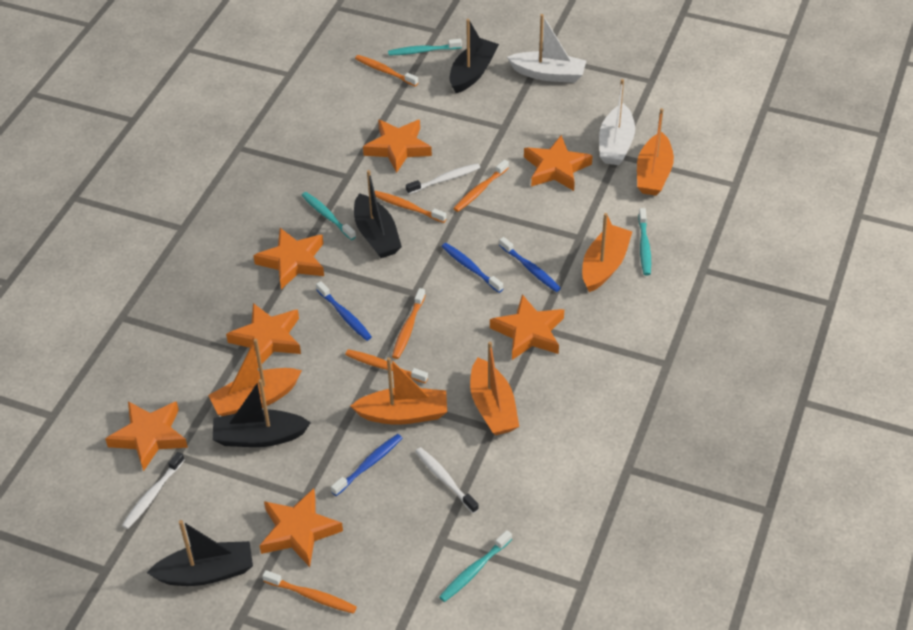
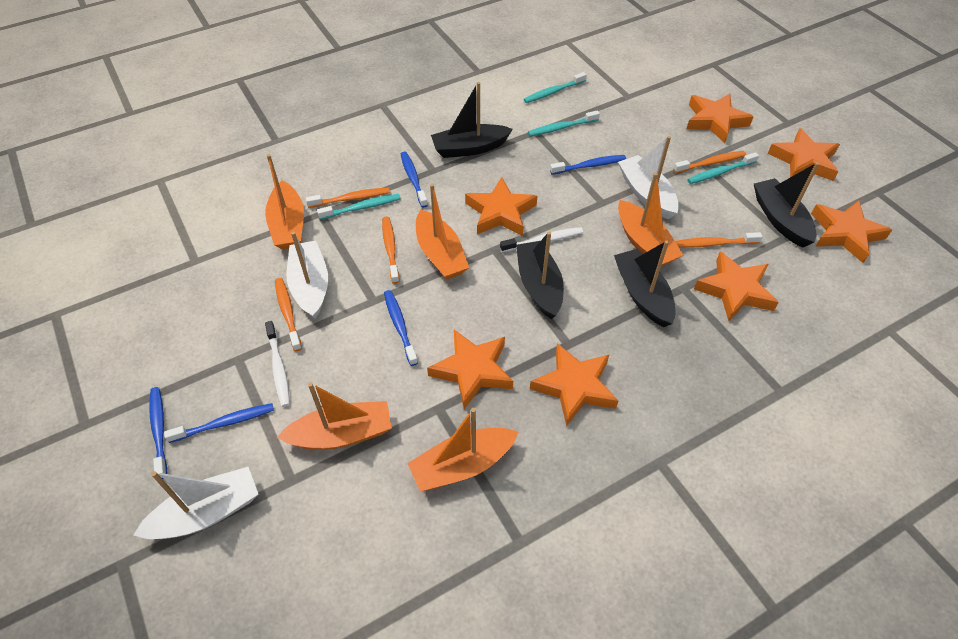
blue toothbrush: [316,281,372,341] [331,434,402,496] [442,243,503,293] [499,237,561,292] = 4 -> [149,387,167,479] [164,403,274,443] [384,290,418,366] [401,152,428,208] [550,155,626,175] = 5
orange toothbrush: [262,570,357,614] [345,349,428,383] [355,55,418,86] [375,191,447,223] [392,288,425,359] [453,160,509,212] = 6 -> [275,278,302,351] [306,188,390,208] [382,217,400,284] [673,151,746,173] [675,232,763,248] = 5
white boat: [507,14,586,83] [599,79,635,165] = 2 -> [134,467,258,539] [287,232,328,319] [618,136,679,220] = 3
white toothbrush: [122,452,185,529] [406,163,480,194] [415,447,479,513] = 3 -> [265,321,290,407] [500,227,583,252] = 2

